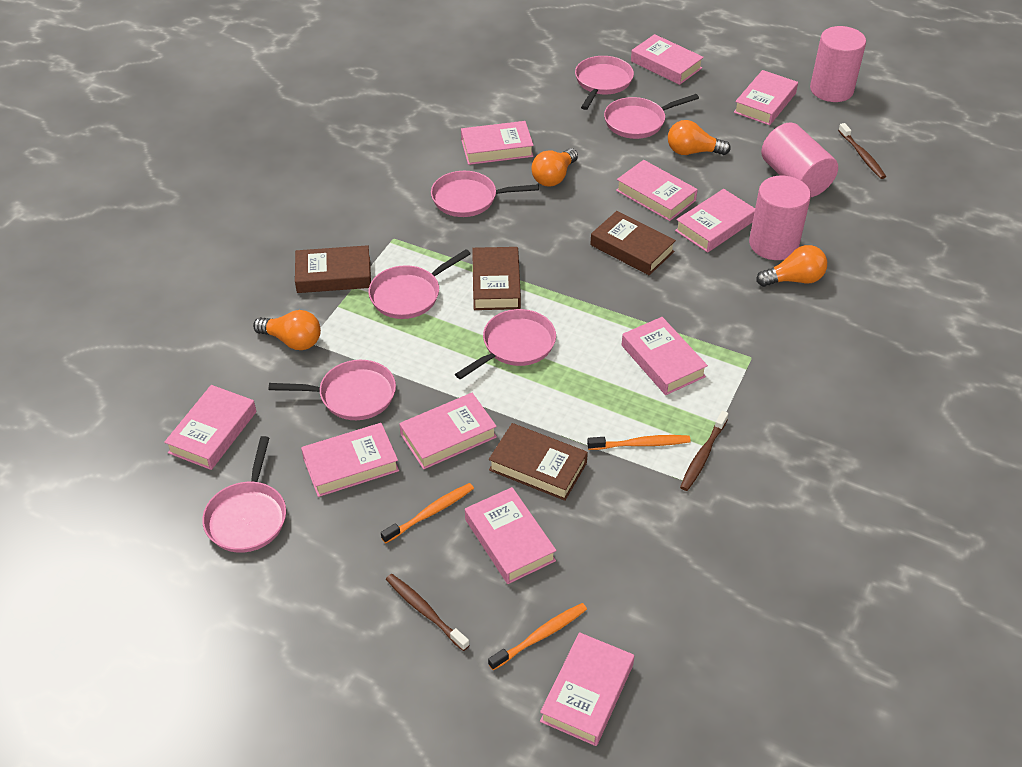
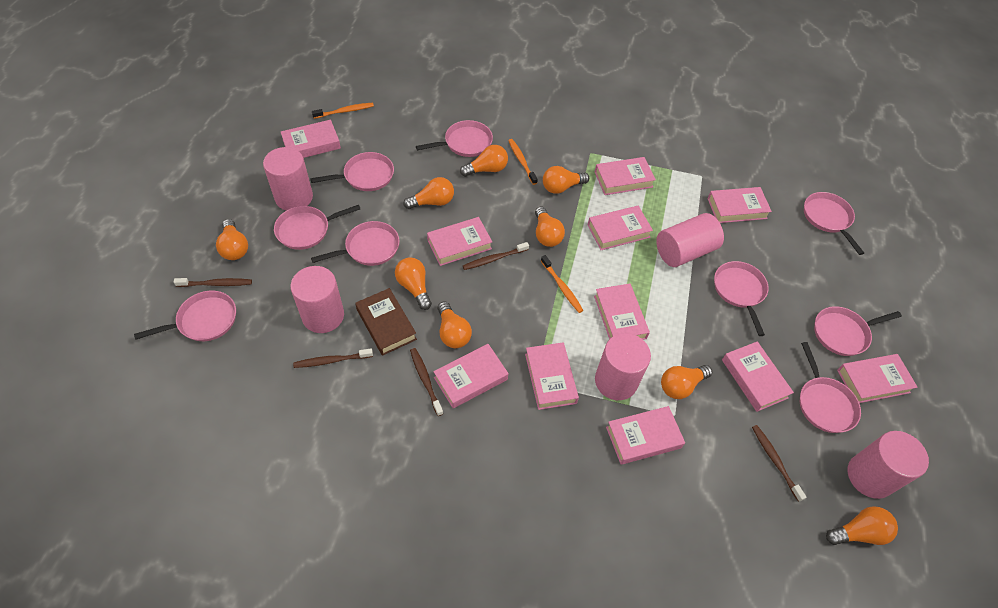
brown book: [295,245,371,293] [472,247,521,310] [489,423,588,501] [590,211,676,275] = 4 -> [355,288,417,356] = 1
brown toothbrush: [386,574,469,651] [680,411,728,491] [838,123,886,179] = 3 -> [174,278,252,287] [293,348,373,368] [410,348,443,416] [463,242,529,270] [752,425,806,502] = 5
orange light bulb: [253,310,321,350] [531,148,578,186] [668,120,731,155] [756,245,827,287] = 4 -> [216,219,248,260] [395,257,432,310] [403,177,454,209] [438,301,472,348] [460,145,508,177] [535,207,565,247] [543,166,589,194] [661,365,712,399] [826,506,898,545] = 9
pink cylinder: [749,176,811,260] [761,122,838,197] [810,26,866,102] = 3 -> [263,147,313,211] [290,266,344,333] [595,333,651,400] [656,213,724,267] [848,431,929,499] = 5
pink pan: [202,436,286,553] [269,360,396,420] [369,249,471,319] [431,171,539,217] [455,309,556,379] [575,56,634,110] [604,94,699,139] = 7 -> [134,291,236,341] [274,205,360,250] [310,152,394,191] [311,221,400,266] [416,120,493,157] [714,261,769,336] [800,342,861,433] [804,192,864,255] [814,306,902,356] = 9

